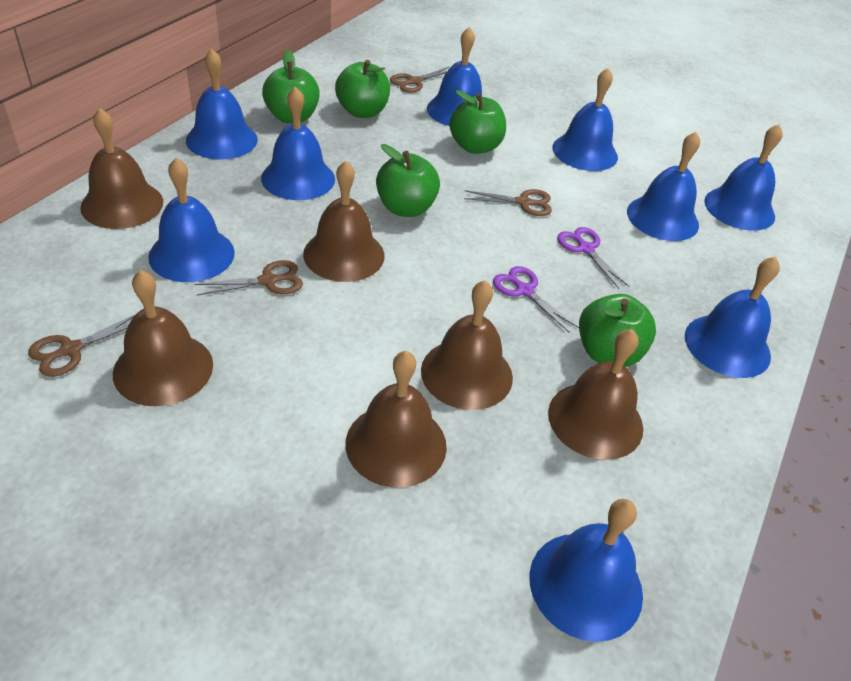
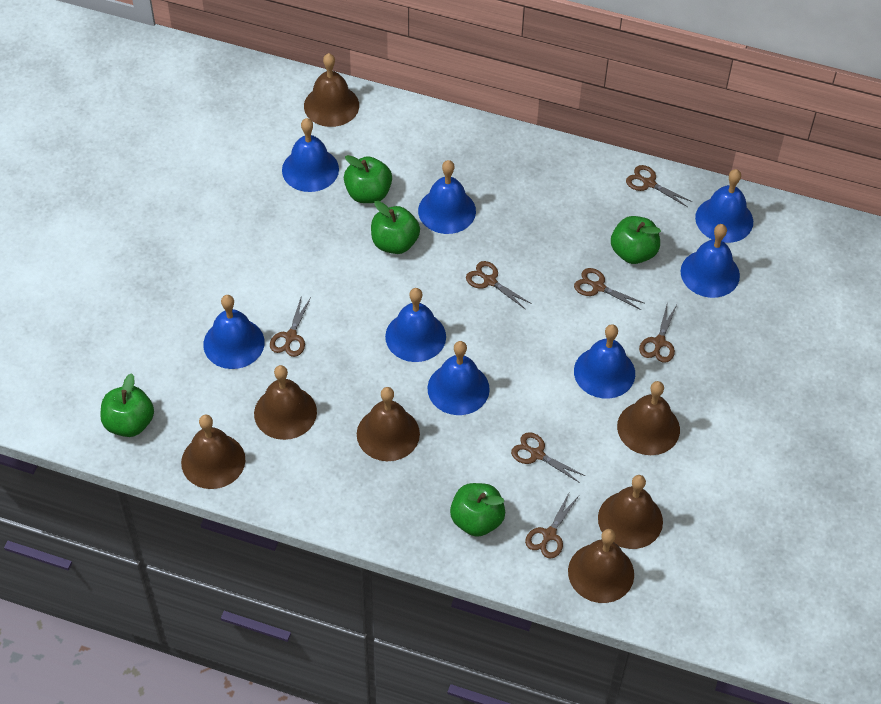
blue bell: [148,158,235,282] [186,49,258,160] [261,87,335,200] [427,27,482,126] [529,499,643,642] [552,68,618,171] [627,132,700,241] [685,256,780,378] [704,124,783,231] = 9 -> [203,295,265,369] [282,118,339,192] [385,288,446,362] [418,160,476,234] [428,341,490,415] [574,324,635,399] [680,224,740,298] [695,169,753,243] = 8
brown bell: [80,108,163,229] [113,270,213,406] [303,161,385,282] [345,351,447,487] [421,280,513,410] [548,329,643,460] = 6 -> [181,414,245,489] [254,365,317,440] [304,53,359,127] [357,387,420,461] [568,529,634,603] [598,475,663,549] [617,381,680,455] = 7
brown scissors: [28,314,136,377] [195,260,303,295] [390,67,449,93] [464,189,552,216] = 4 -> [270,298,311,357] [466,261,532,310] [511,432,585,483] [525,491,579,558] [574,268,644,310] [626,165,693,207] [639,305,677,363] = 7
purple scissors: [493,266,579,332] [557,227,629,289] = 2 -> none = 0

